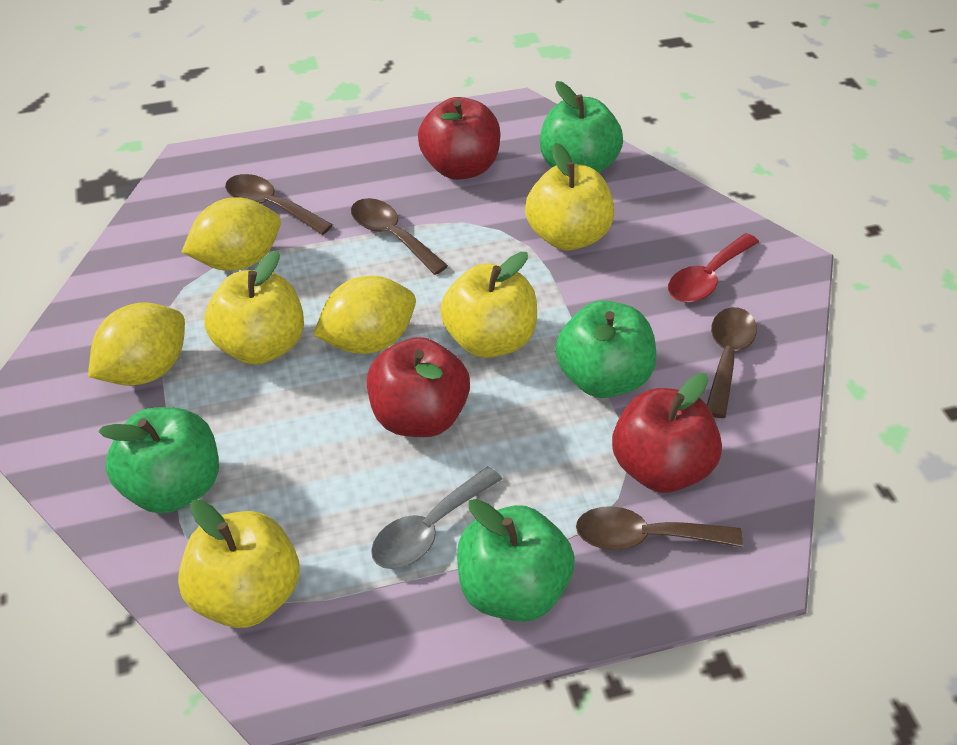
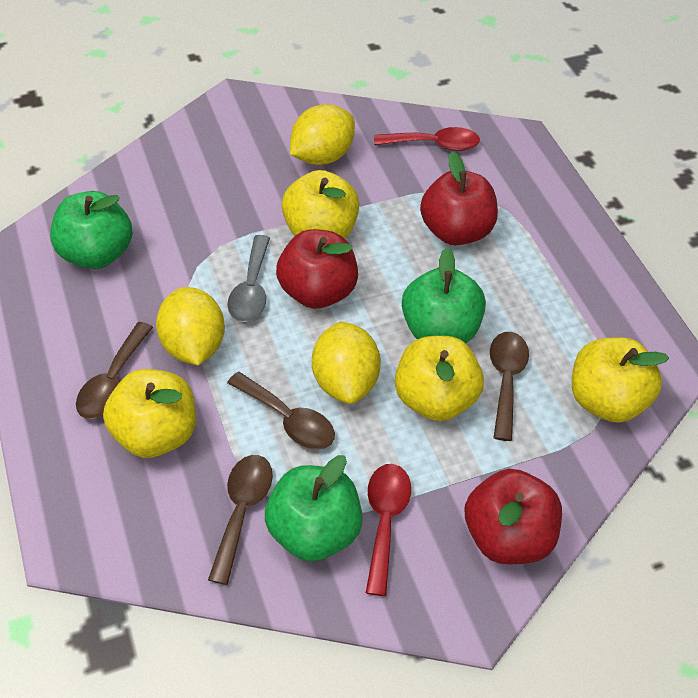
green apple: [99,407,219,514] [457,499,575,622] [540,81,623,173] [556,300,656,398] = 4 -> [50,191,133,269] [265,455,363,561] [402,248,486,343] = 3
red spoon: [668,233,759,303] = 1 -> [366,464,411,596] [374,127,480,151] = 2

